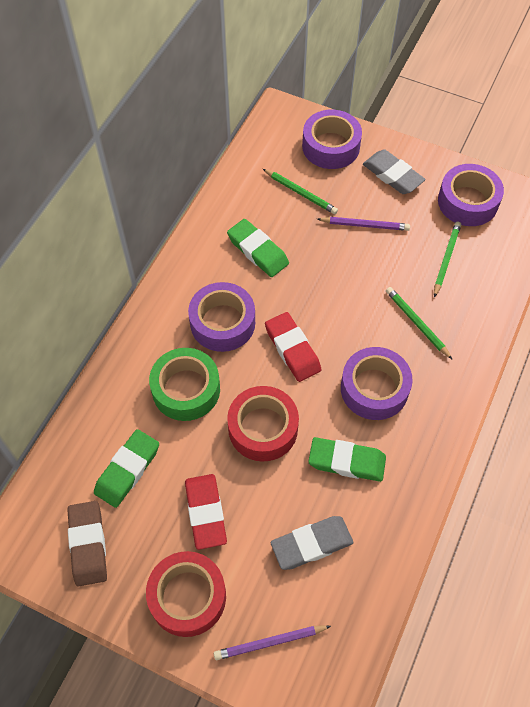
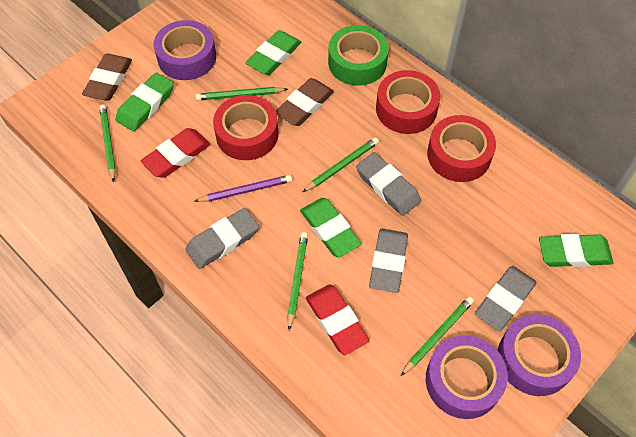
brown eraser: [67,501,107,586] = 1 -> [82,54,132,101] [276,78,334,126] = 2
green eraser: [94,429,159,508] [227,219,289,277] [308,437,386,482] = 3 -> [116,72,174,131] [246,30,301,75] [300,198,362,257] [539,234,613,267] = 4
green pencil: [263,169,338,214] [386,287,453,360] [434,221,461,297] = 3 -> [99,104,116,183] [195,87,288,101] [287,232,308,330] [303,137,379,192] [401,297,474,376] = 5
grey eraser: [271,516,353,570] [363,150,425,194] = 2 -> [185,208,259,269] [356,152,421,216] [369,229,408,293] [475,266,537,331] = 4
purple pencil: [214,625,331,660] [317,217,410,231] = 2 -> [194,175,292,202] = 1
purple tape: [188,282,255,352] [302,110,362,169] [341,347,413,420] [438,164,504,226] = 4 -> [154,20,216,80] [426,335,508,419] [498,314,581,396] = 3
red tape: [146,551,226,637] [227,386,299,462] = 2 -> [213,95,278,160] [376,70,441,134] [427,115,496,182] = 3

